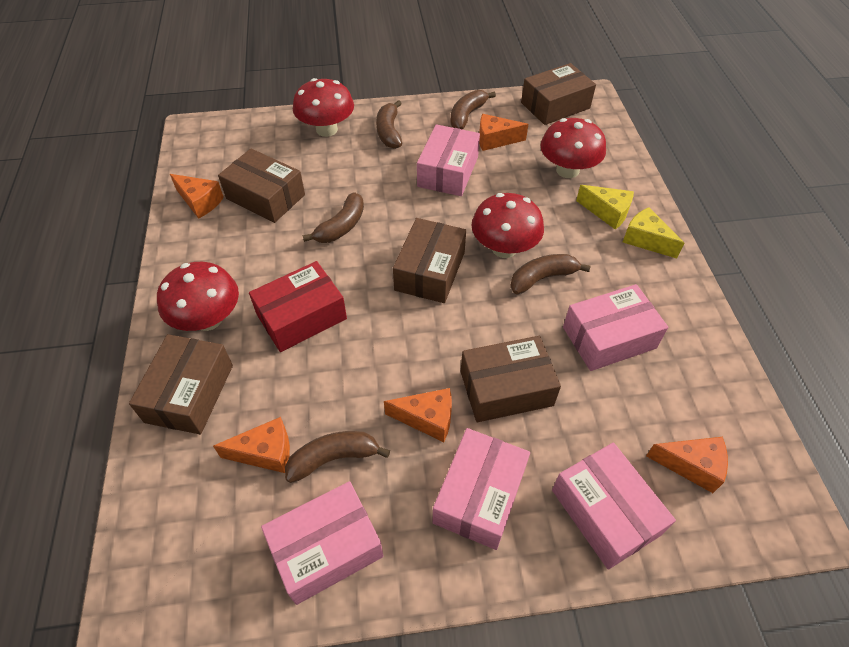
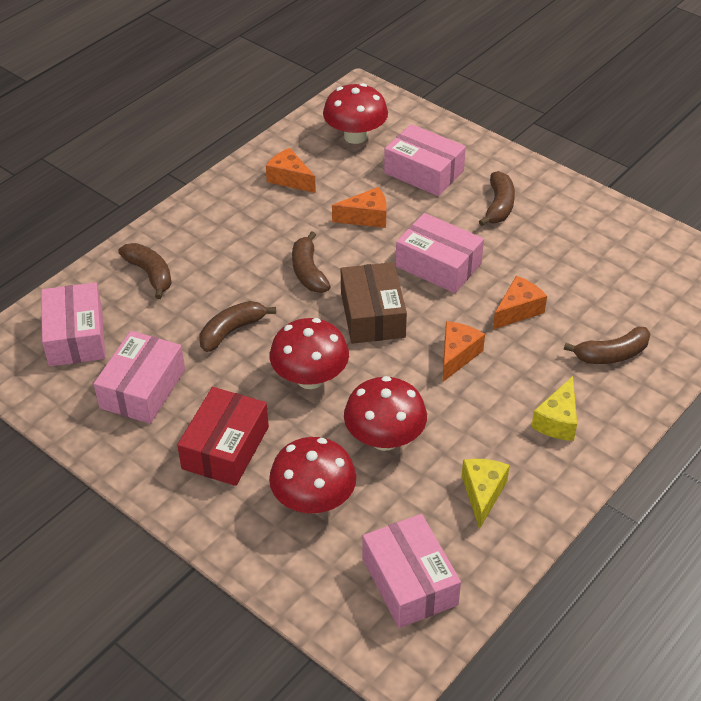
brown box: [129,334,233,434] [218,149,305,223] [393,218,466,303] [461,336,561,422] [521,63,596,125] = 5 -> [341,262,407,344] = 1
orange cheese: [170,174,224,219] [213,417,290,473] [384,388,452,442] [479,114,528,151] [646,437,728,493] = 5 -> [266,148,316,193] [332,187,387,228] [443,321,485,382] [493,276,547,329] = 4

